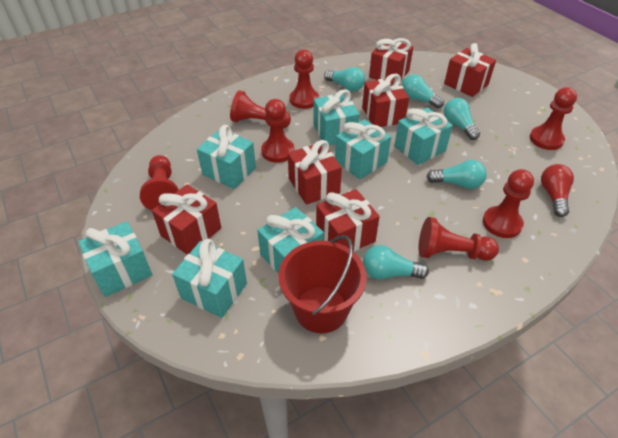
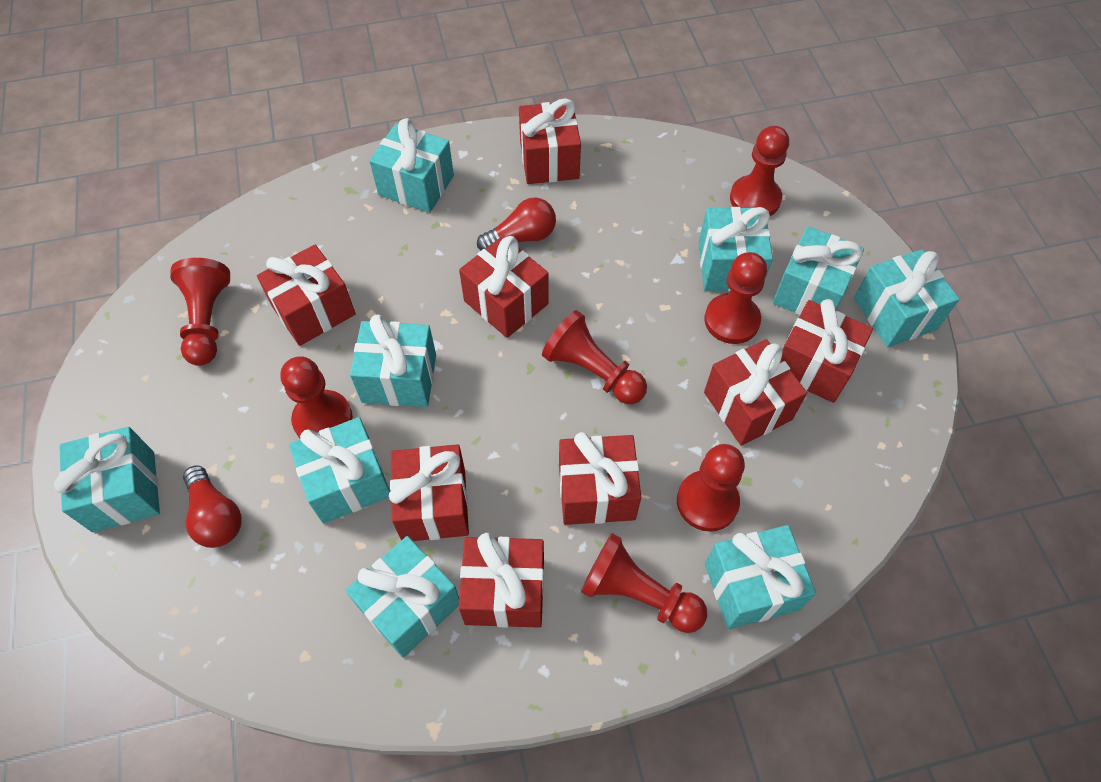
red bucket: [279,235,366,333] = 1 -> none = 0
red gift: [152,185,221,254] [288,140,342,205] [316,189,380,251] [362,74,409,127] [369,38,413,80] [444,43,496,97] = 6 -> [257,245,356,346] [389,444,469,541] [459,236,549,338] [459,533,544,628] [519,98,581,184] [559,432,641,525] [704,339,807,446] [782,299,873,403] = 8
red light bulb: [541,164,574,217] = 1 -> [183,465,242,548] [477,197,556,250] = 2
turquoise gift: [78,221,152,297] [172,239,247,318] [197,125,256,189] [257,207,324,274] [313,89,360,145] [335,119,391,179] [394,107,453,165] = 7 -> [54,427,160,532] [289,417,390,524] [346,536,459,658] [350,315,436,407] [369,118,454,213] [699,207,773,291] [705,525,816,629] [773,226,864,315] [854,249,959,347] = 9
turquoise light bulb: [324,67,365,92] [363,245,429,279] [401,74,444,108] [426,160,487,189] [444,98,480,140] = 5 -> none = 0

